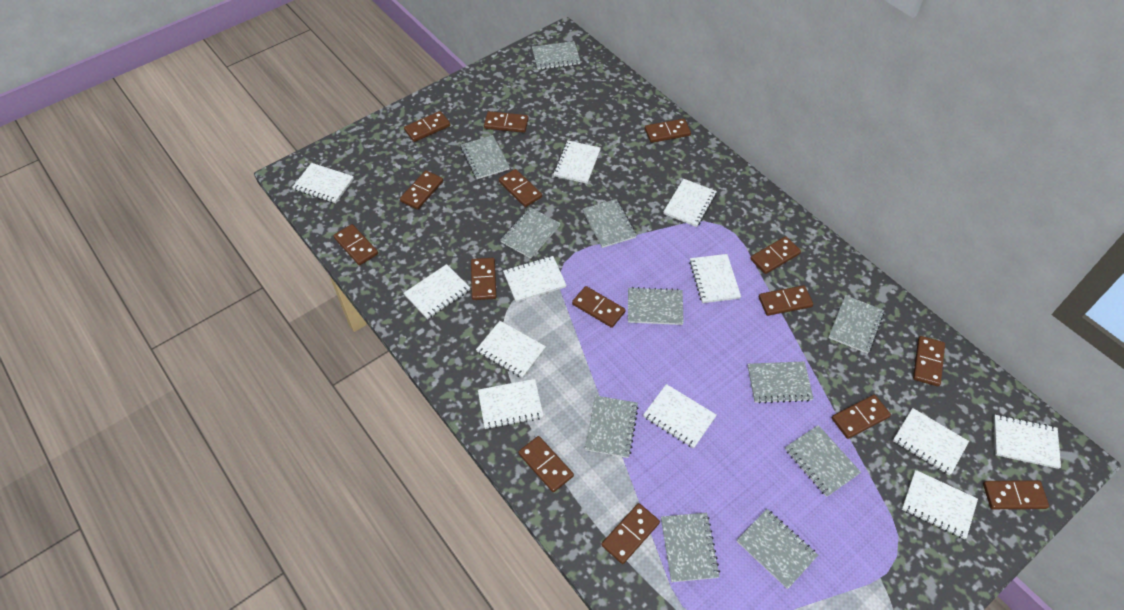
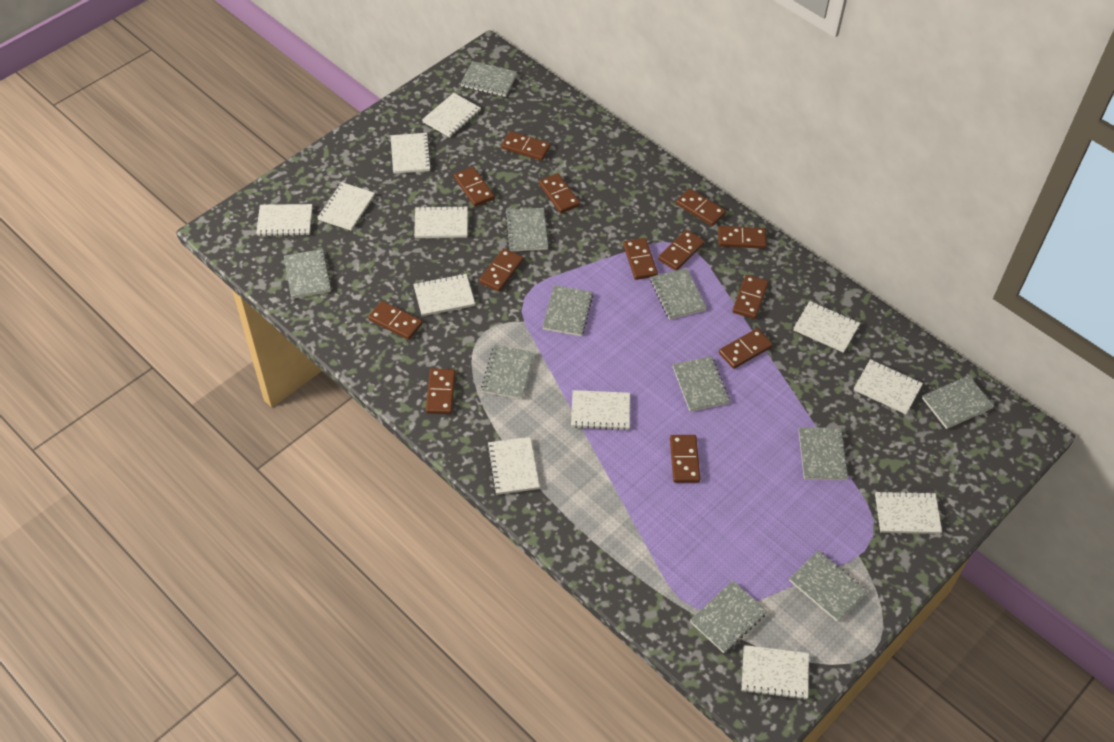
brown domino: [333,224,378,265] [400,170,443,210] [404,111,450,142] [471,258,496,300] [484,111,529,133] [499,169,542,207] [518,436,574,492] [572,286,625,328] [601,503,660,564] [645,119,691,143] [750,236,801,274] [759,285,813,316] [832,395,891,439] [913,336,945,386] [983,480,1049,509] = 15 -> [368,301,422,340] [426,368,456,414] [454,167,494,207] [479,248,523,292] [501,131,551,161] [539,173,580,213] [623,238,658,280] [658,230,705,271] [670,435,700,483] [676,189,726,226] [718,226,767,249] [719,328,773,369] [732,275,769,319] = 13

